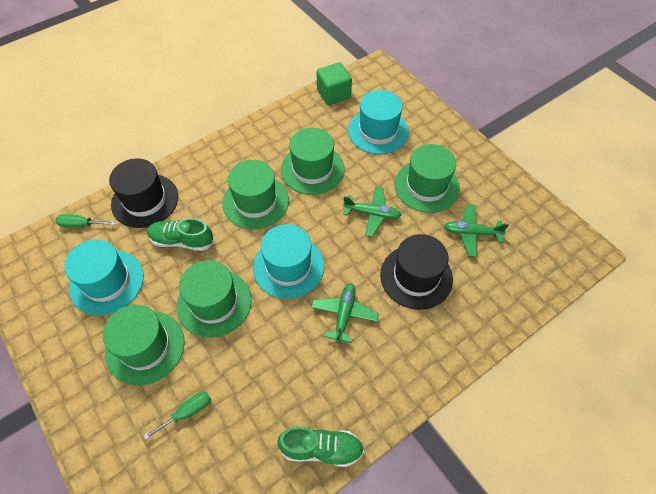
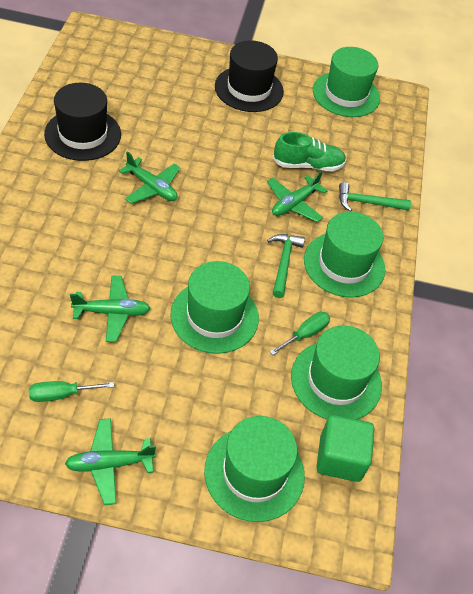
green hammer: none = 0 -> [267,234,305,298] [339,182,411,212] = 2
green plane: [311,283,379,343] [343,187,401,237] [444,204,509,257] = 3 -> [65,418,156,505] [70,276,151,342] [119,151,180,204] [267,171,328,222] = 4
green shoe: [147,218,214,251] [277,427,364,467] = 2 -> [273,132,346,172] = 1
turquoise hat: [64,240,144,315] [253,224,325,299] [348,90,409,154] = 3 -> none = 0

